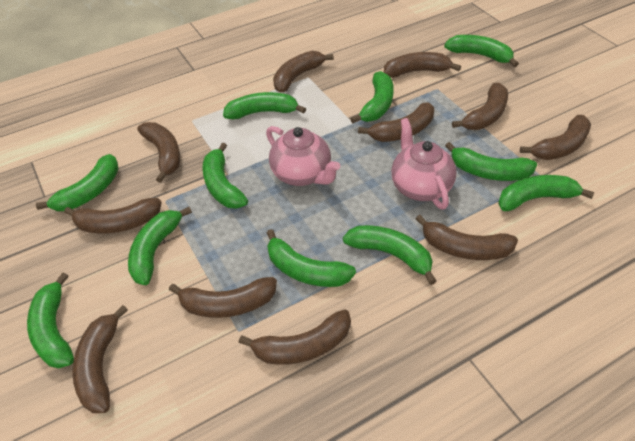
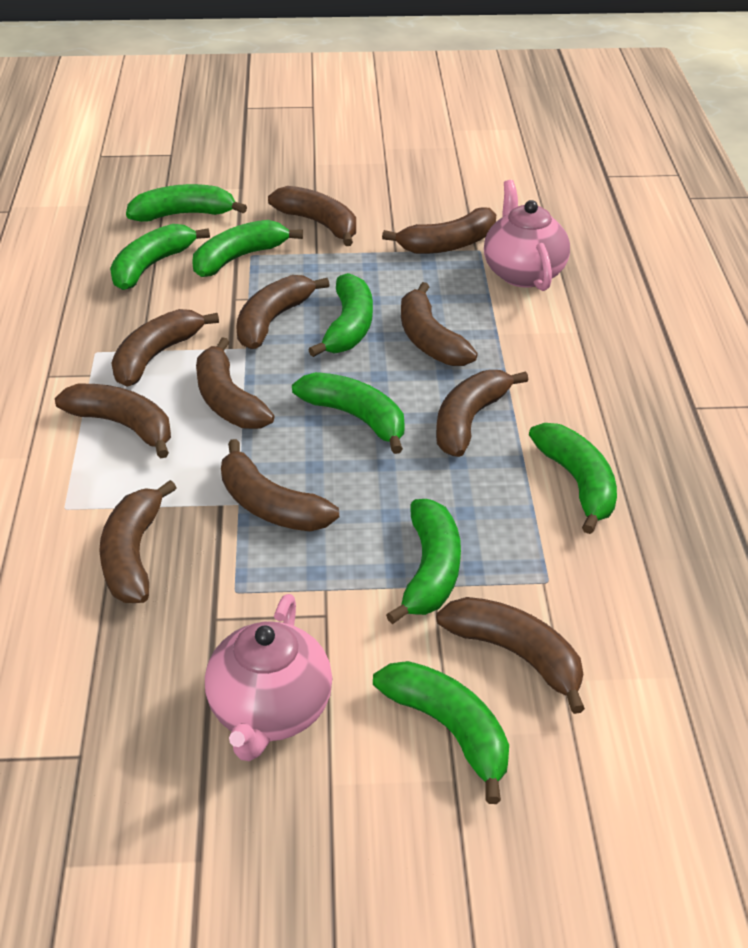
green banana: [27,272,74,368] [36,154,119,211] [128,207,192,285] [202,143,248,209] [223,92,306,119] [267,229,356,287] [343,225,437,285] [351,71,394,123] [444,35,519,67] [445,142,537,181] [498,175,594,211] = 11 -> [110,224,210,290] [126,184,247,222] [192,220,303,277] [292,372,405,454] [308,273,373,357] [373,661,509,804] [386,499,461,624] [529,423,617,534] = 8

